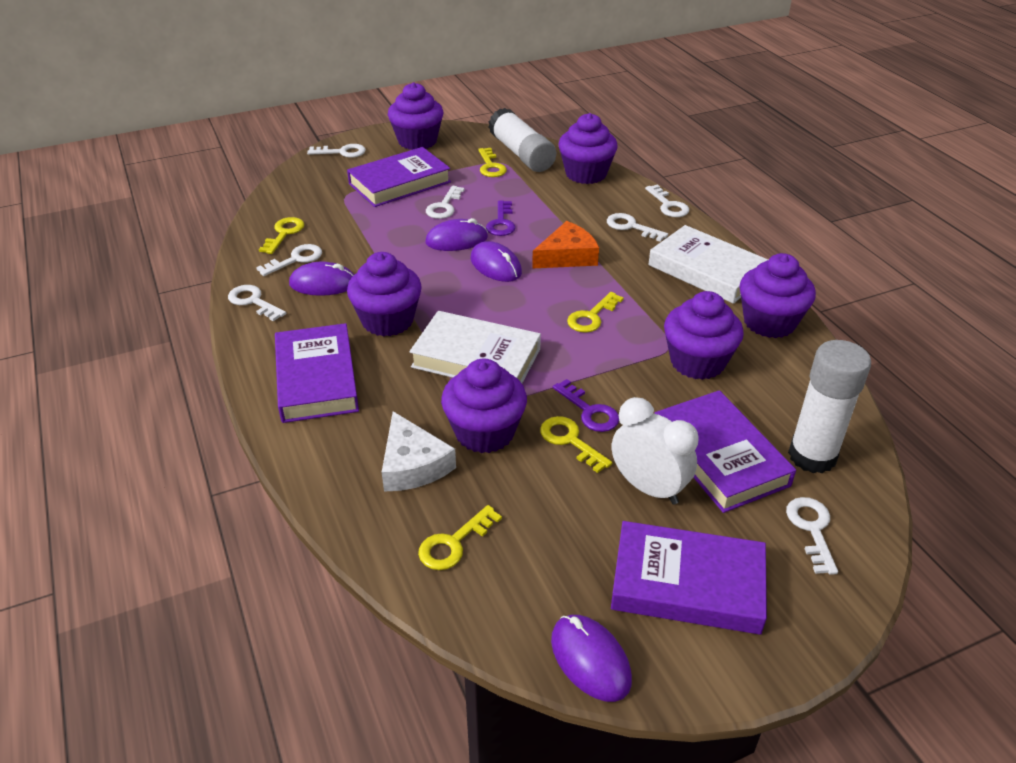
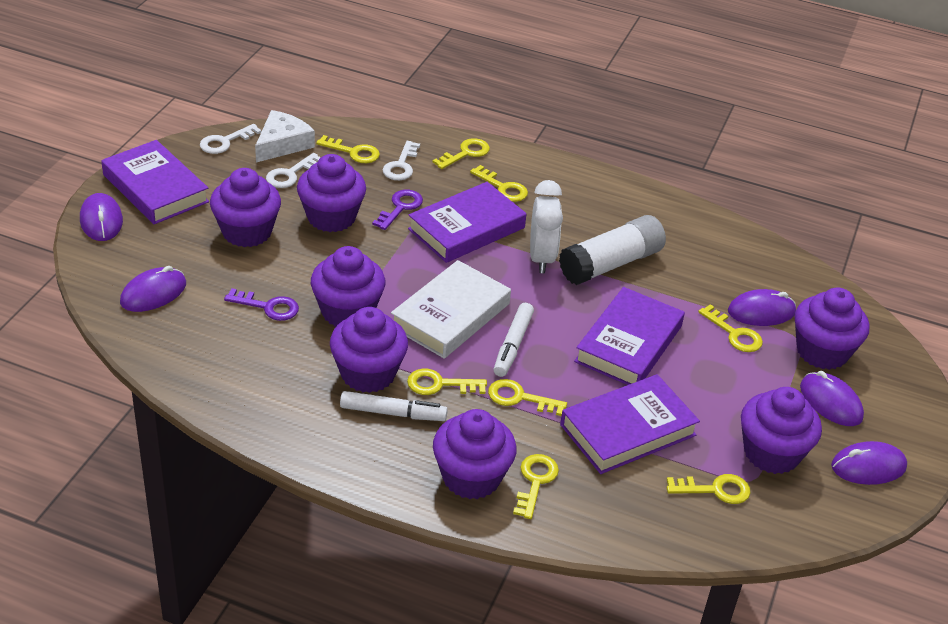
orange cheese: [532,221,599,269] = 1 -> none = 0
purple cupcake: [347,252,422,337] [388,82,443,150] [441,358,527,453] [558,113,618,184] [664,291,744,380] [739,253,816,338] = 6 -> [210,168,281,247] [297,154,366,232] [311,246,385,327] [330,307,408,393] [433,409,517,499] [741,387,822,474] [795,287,869,370] = 7
purple mouse: [289,262,354,296] [425,218,488,251] [471,241,522,282] [551,615,632,702] = 4 -> [80,193,123,241] [120,266,186,312] [728,289,796,326] [800,371,864,426] [831,441,907,485] = 5
white book: [409,311,541,383] [648,225,768,304] = 2 -> [391,260,511,359] = 1
white glue stick: [488,108,556,172] [788,340,871,474] = 2 -> [559,215,666,285] = 1
white key: [228,285,286,321] [256,244,322,276] [307,144,366,158] [426,186,465,219] [607,213,668,242] [645,184,689,217] [786,497,838,575] = 7 -> [200,124,262,154] [266,153,321,188] [383,141,420,180] = 3
white marker: none = 0 -> [340,391,448,421] [494,303,534,377] = 2
yellow key: [259,217,304,254] [418,505,502,570] [478,148,507,177] [540,416,612,473] [567,292,624,333] = 5 -> [316,135,380,163] [407,369,487,395] [433,138,490,169] [470,165,528,202] [488,379,567,416] [513,454,559,519] [667,474,750,504] [698,304,763,352] = 8

